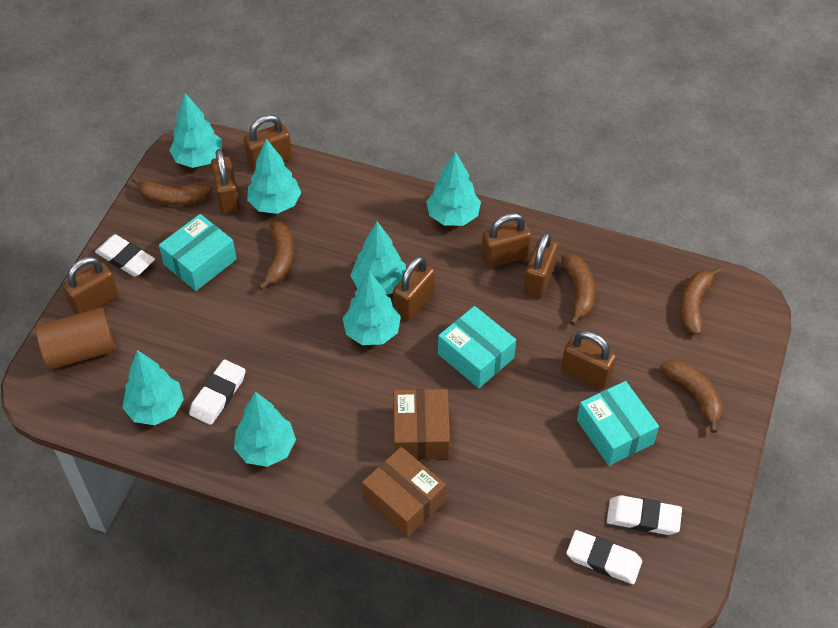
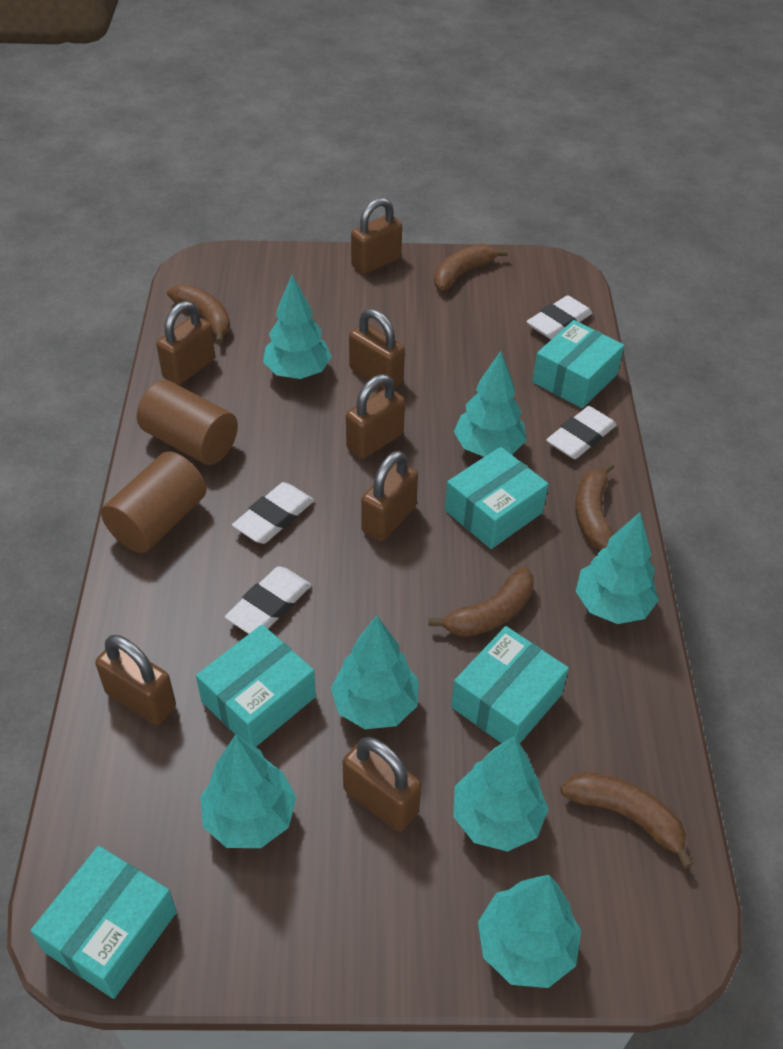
brown box: [362,447,446,537] [393,389,450,460] = 2 -> none = 0
brown cylinder: [35,307,115,370] = 1 -> [101,451,206,553] [137,380,238,465] = 2
turquoise box: [159,214,237,291] [438,306,516,388] [577,381,659,466] = 3 -> [30,846,177,999] [196,624,316,747] [445,447,549,549] [451,626,569,744] [532,320,624,408] = 5

